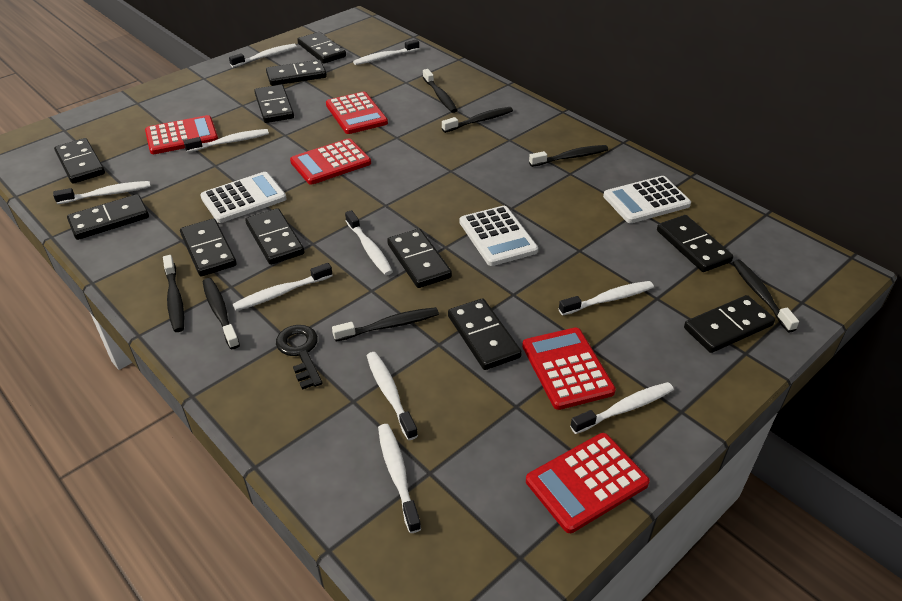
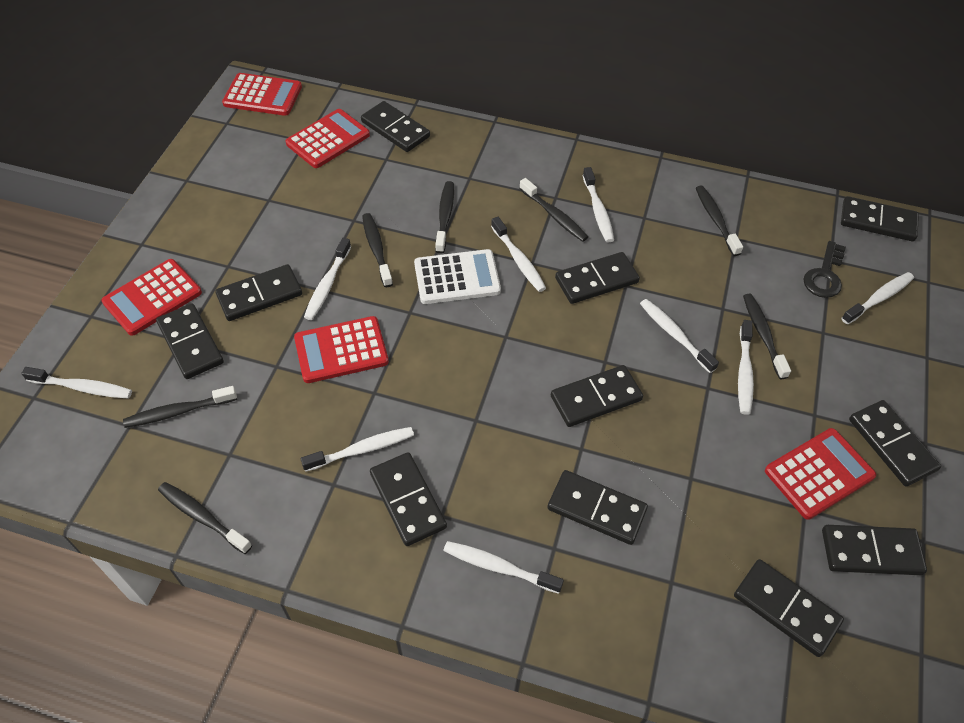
white calculator: [200,172,287,223] [460,206,538,266] [603,176,691,223] = 3 -> [414,249,501,304] = 1
white toothbrush: [53,181,151,204] [183,129,269,152] [229,44,297,67] [233,263,333,311] [345,210,393,275] [353,39,419,65] [367,352,418,440] [378,424,421,533] [559,281,654,316] [570,382,674,434] = 10 -> [21,367,132,399] [301,427,414,472] [304,238,351,320] [443,541,564,594] [491,217,546,292] [583,167,614,243] [640,299,719,373] [738,320,754,415] [841,272,914,324] = 9

